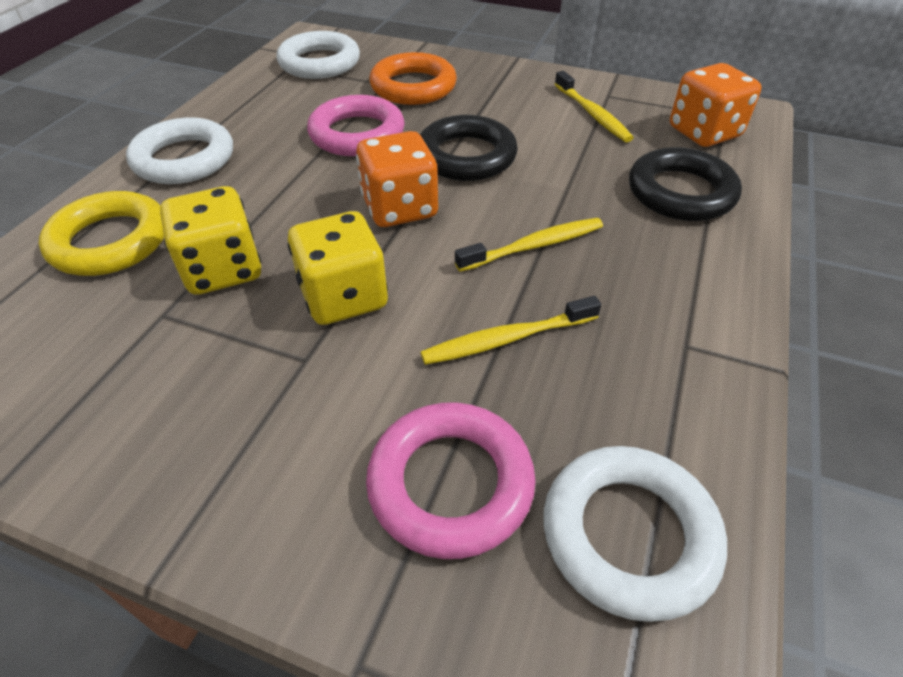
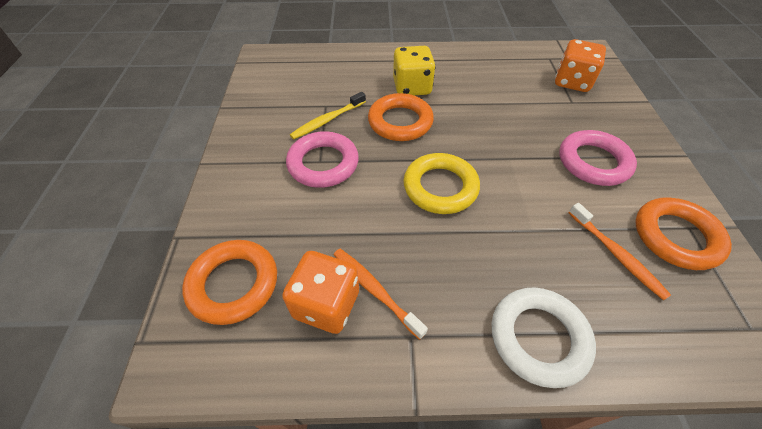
black ring: [420,115,518,181] [629,147,742,221] = 2 -> none = 0
orange ring: [369,52,457,105] = 1 -> [182,240,277,325] [368,93,434,141] [636,197,732,270] = 3
orange toothbrush: none = 0 -> [333,249,428,340] [569,203,671,300] = 2
white ring: [126,117,233,184] [276,31,360,79] [543,446,727,622] = 3 -> [492,287,596,388] = 1
yellow dice: [160,186,261,295] [287,211,388,325] = 2 -> [393,46,435,96] = 1
yellow toothbrush: [420,296,601,365] [455,218,603,272] [555,71,634,142] = 3 -> [290,92,366,139] = 1

